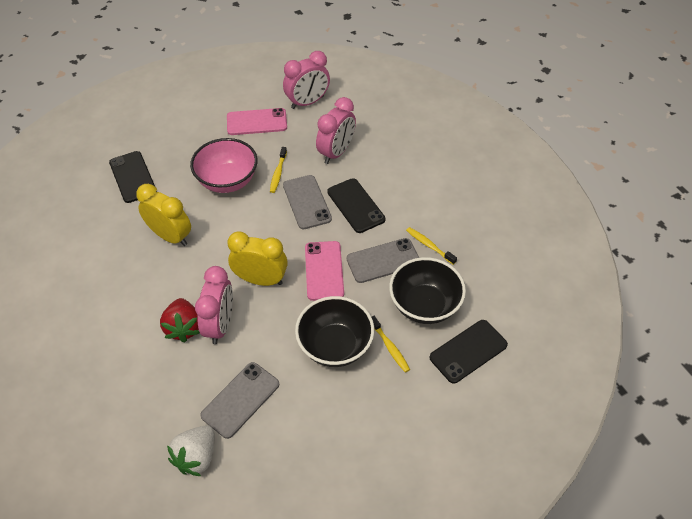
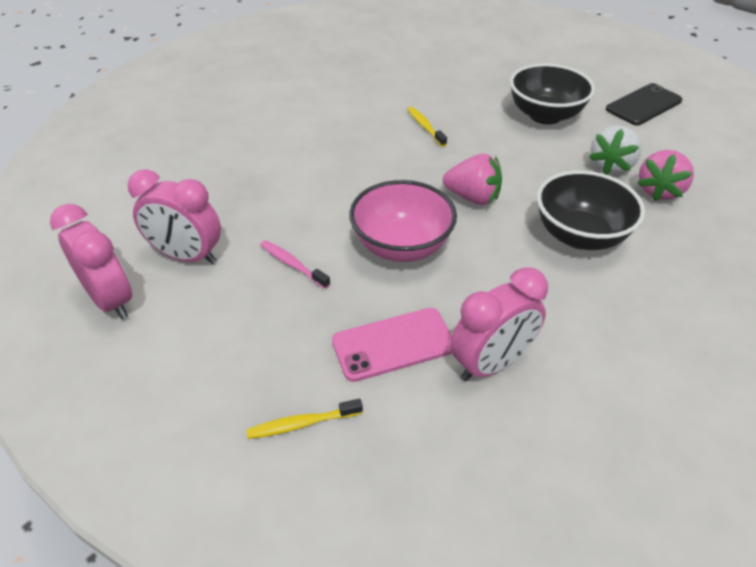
black phone: [109,151,157,203] [327,178,386,233] [430,320,508,384] = 3 -> [606,83,682,125] = 1
grey phone: [200,362,279,439] [283,175,332,229] [347,238,419,283] = 3 -> none = 0
pink phone: [227,108,287,135] [305,241,344,301] = 2 -> [332,308,452,382] = 1
pink strawberry: none = 0 -> [443,154,502,205] [637,150,694,201] = 2
pink toothbrush: none = 0 -> [260,240,331,289] = 1
red strawberry: [160,298,200,343] = 1 -> none = 0
yellow clock: [136,184,191,246] [227,231,288,286] = 2 -> none = 0
yellow toothbrush: [270,147,287,193] [372,316,410,373] [406,227,457,265] = 3 -> [246,399,363,439] [407,107,447,147] = 2

